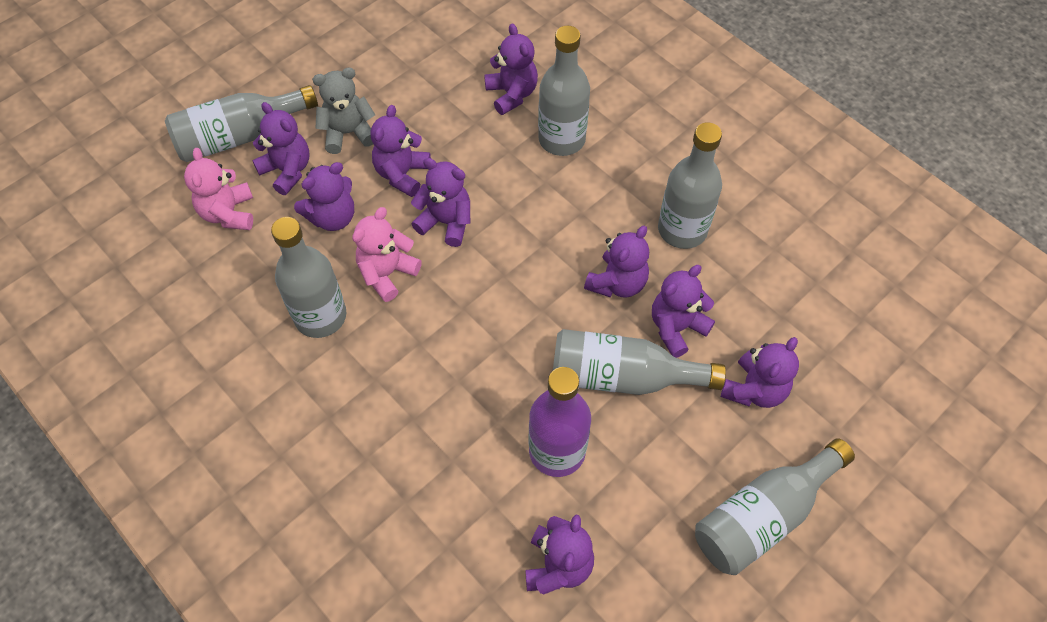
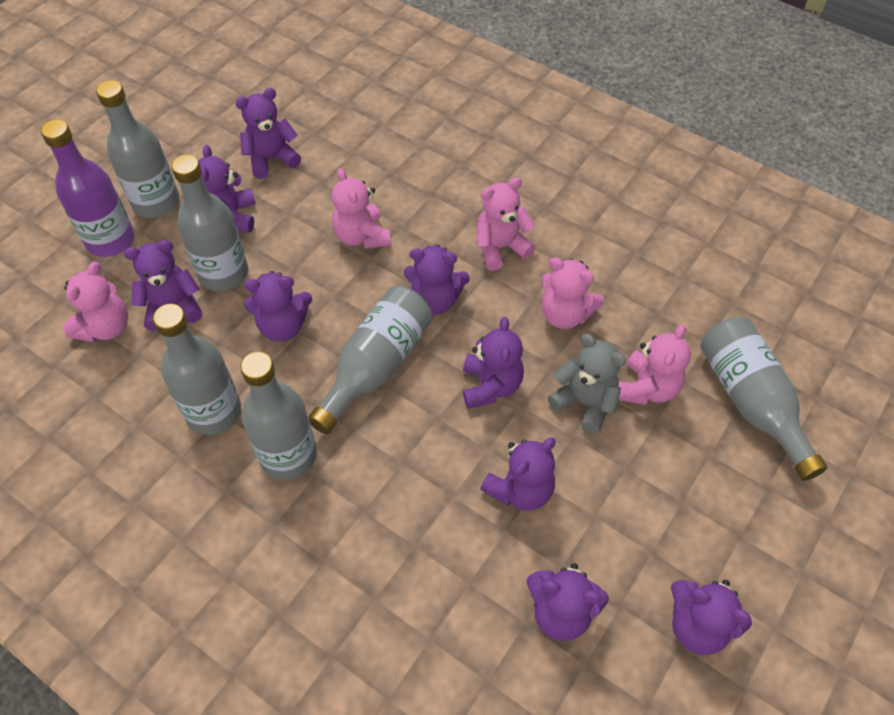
pink teddy bear: [184,148,253,230] [352,207,422,302] = 2 -> [63,262,128,343] [332,168,391,249] [477,177,536,271] [542,257,604,329] [618,324,691,405] = 5

